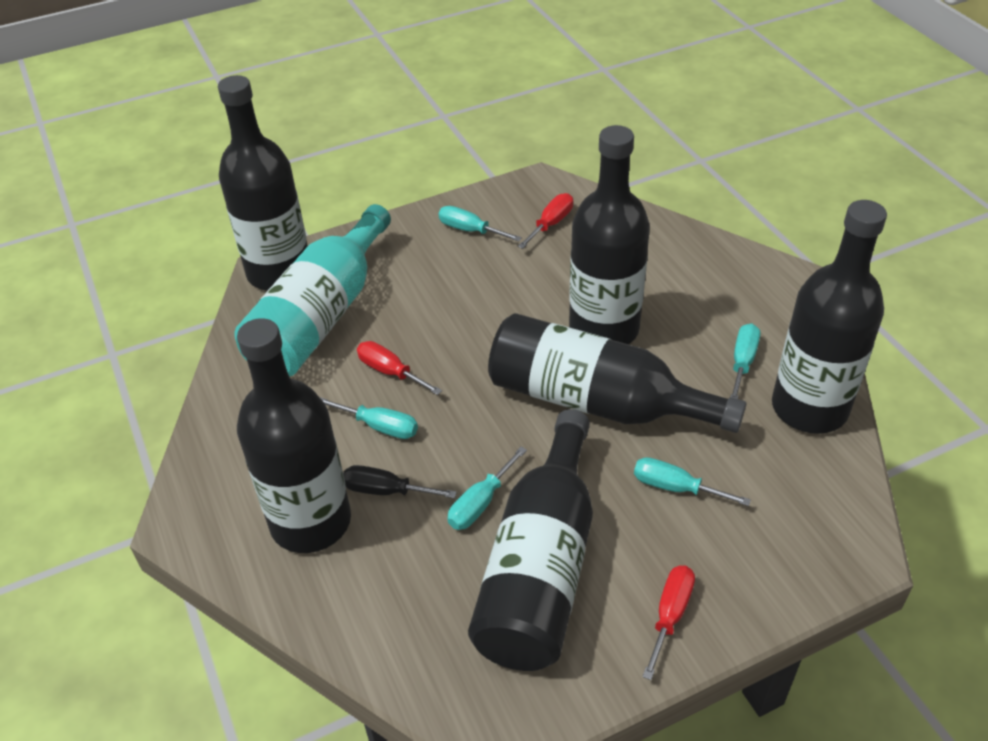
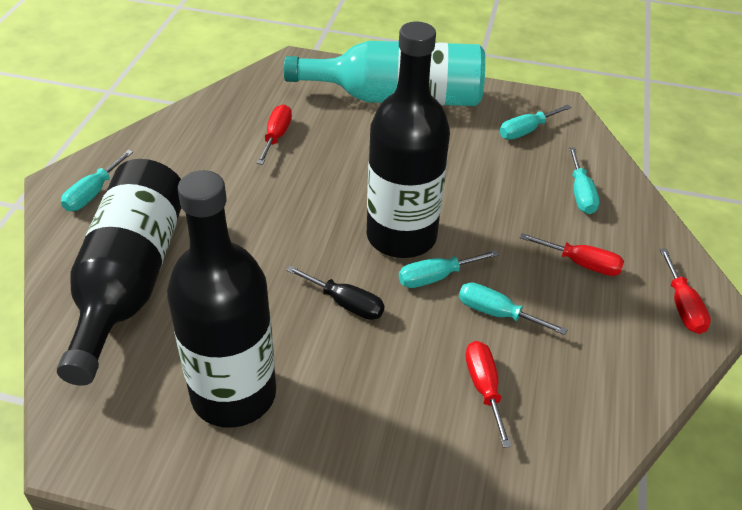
black bottle: [218,75,308,291] [237,318,351,553] [468,409,593,671] [488,313,746,433] [569,125,650,344] [772,200,887,434] = 6 -> [57,159,182,386] [167,170,276,428] [367,22,450,258] = 3
red screwdriver: [357,341,442,395] [518,193,573,249] [642,565,695,680] = 3 -> [257,104,292,165] [466,341,512,448] [520,233,624,276] [660,248,711,334] = 4

